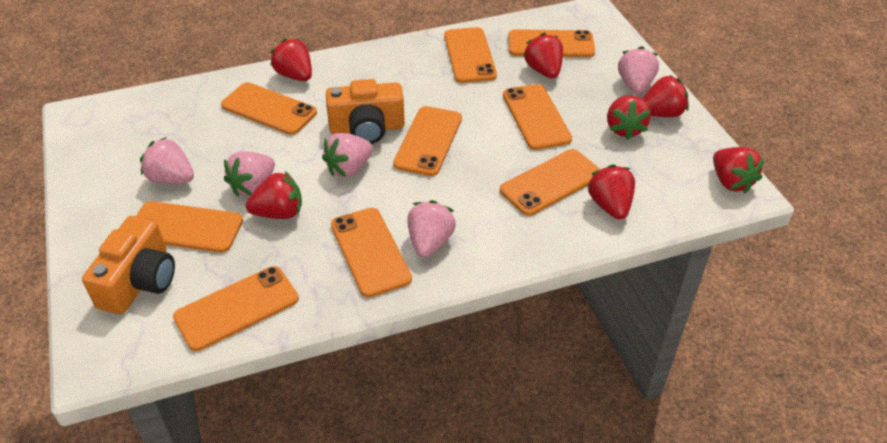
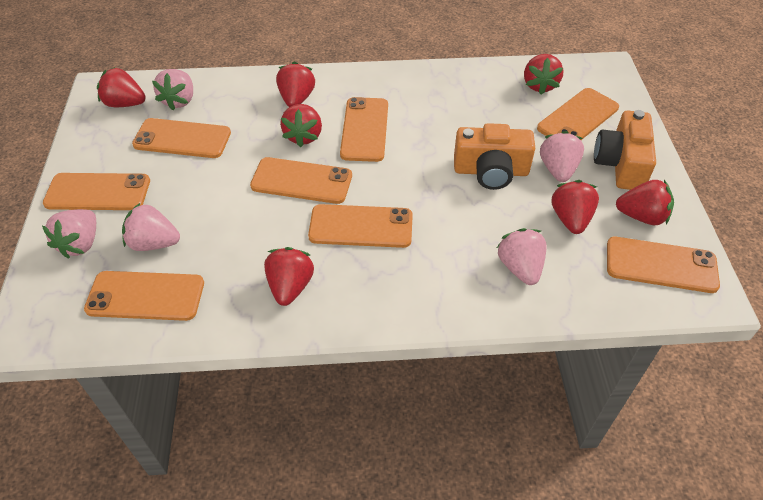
orange phone: [136,201,243,253] [173,266,299,351] [221,82,317,135] [331,208,412,297] [393,106,462,176] [444,27,497,83] [500,149,601,216] [503,84,572,150] [508,29,595,57] = 9 -> [43,173,150,210] [84,271,204,321] [132,118,231,158] [250,157,352,204] [308,204,413,248] [340,97,388,162] [537,88,619,140] [607,237,720,293] = 8

